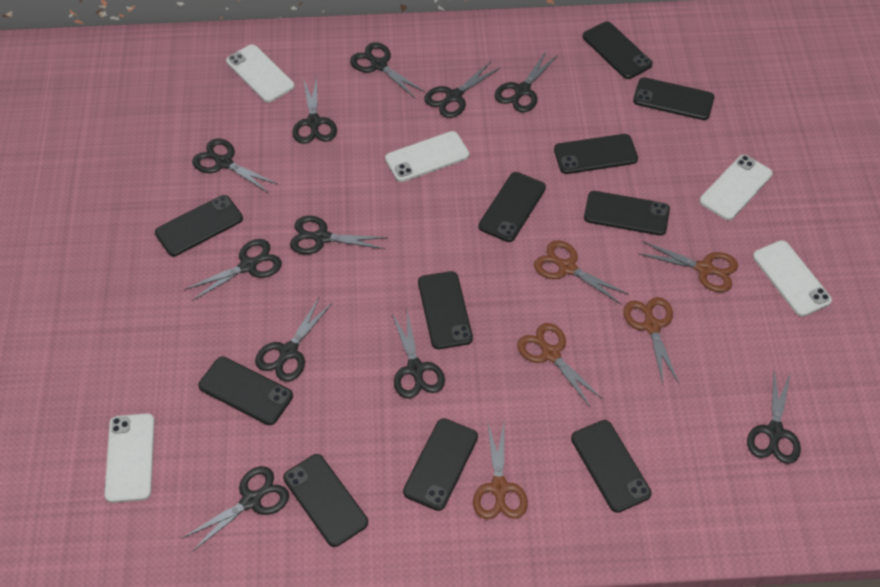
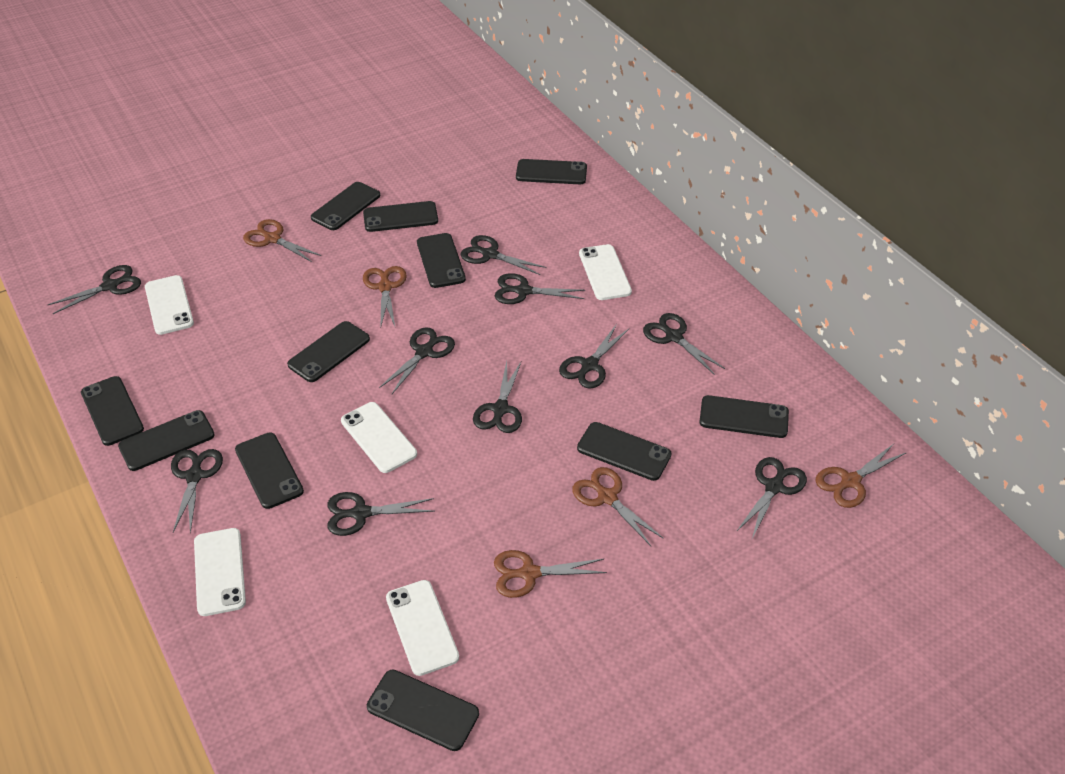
black scissors: [182,466,289,552] [184,239,282,301] [192,138,278,193] [255,298,332,382] [290,216,388,255] [292,77,337,144] [350,42,425,98] [392,310,445,399] [424,61,501,118] [495,52,558,112] [747,371,801,464] = 11 -> [48,265,141,314] [171,449,223,534] [327,492,435,536] [379,327,455,394] [460,235,546,275] [473,361,522,433] [495,273,585,304] [559,324,629,389] [643,313,725,375] [736,457,807,539] = 10

